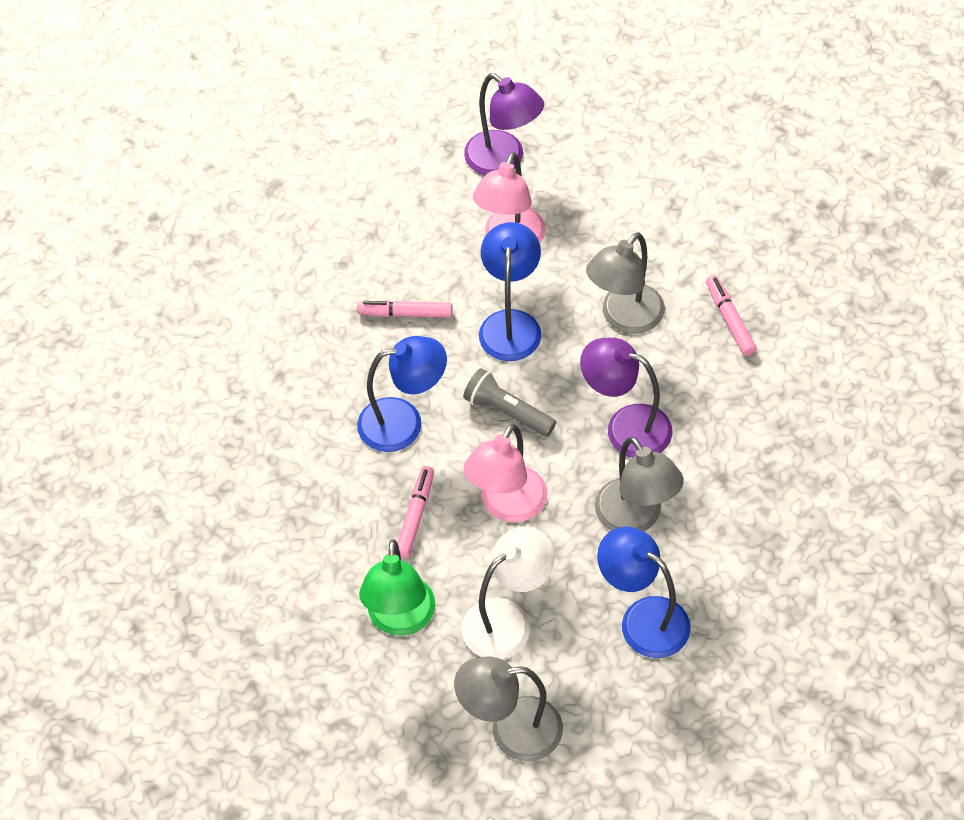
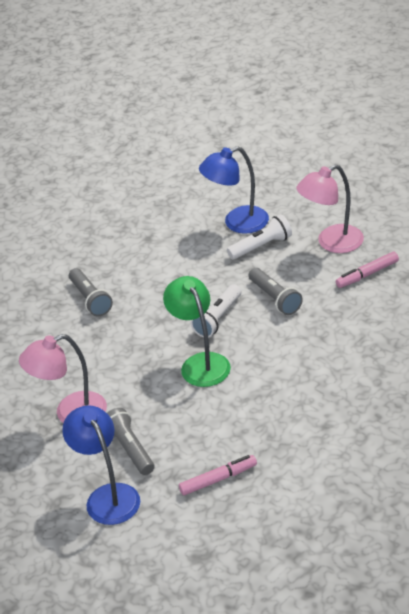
blue lamp: [357,336,447,452] [479,222,541,361] [597,527,691,658] = 3 -> [62,405,140,525] [199,146,269,234] = 2
grey flashlight: [463,368,556,437] = 1 -> [69,268,113,316] [107,408,154,475] [249,268,303,315] = 3
grey lamp: [454,656,563,761] [586,232,665,334] [595,436,684,532] = 3 -> none = 0
pink marker: [357,300,453,318] [397,466,434,558] [706,275,757,356] = 3 -> [179,455,257,496] [336,252,399,288] = 2
purple lamp: [464,73,544,175] [580,338,673,458] = 2 -> none = 0
white flashlight: none = 0 -> [191,284,241,338] [227,214,292,260] = 2
white lamp: [461,526,555,659] = 1 -> none = 0

